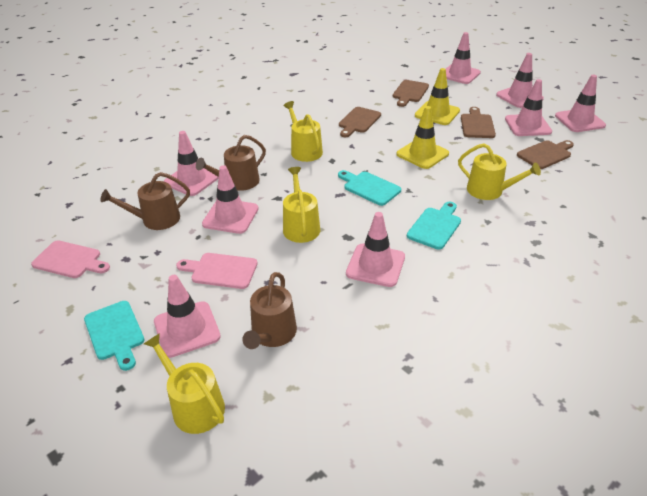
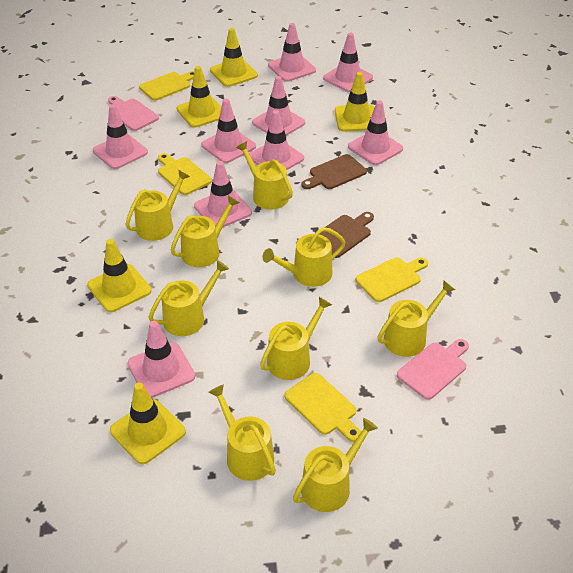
brown cutting board: [339,107,381,137] [393,80,429,107] [461,107,496,138] [517,140,574,169] = 4 -> [301,154,367,189] [319,212,374,258] = 2
brown watering can: [100,172,190,230] [196,135,266,191] [242,272,297,349] = 3 -> none = 0
pink traffic cone: [154,275,221,358] [164,131,219,196] [202,165,259,234] [346,212,405,287] [446,32,481,84] [496,53,544,108] [505,79,552,136] [555,75,606,132] = 8 -> [93,104,148,169] [128,321,195,398] [194,161,252,227] [201,99,256,163] [249,110,304,170] [252,76,305,136] [268,23,316,82] [323,33,373,92] [348,101,403,165] = 9
turquoise cutting board: [84,301,144,371] [338,170,401,206] [407,202,461,250] = 3 -> none = 0
yellow cutting board: none = 0 -> [139,71,194,101] [158,153,212,195] [284,373,361,442] [356,257,428,302] = 4
yellow traffic cone: [396,106,449,169] [415,68,460,125] = 2 -> [87,239,151,312] [110,382,186,464] [177,66,221,128] [210,28,258,87] [335,72,375,131] = 5
yellow watering can: [144,333,225,434] [283,101,323,162] [283,167,320,243] [458,143,541,200] = 4 -> [126,170,190,241] [148,260,229,336] [171,195,240,267] [209,384,276,481] [236,141,293,210] [260,297,332,380] [263,227,346,287] [293,418,378,512] [377,280,455,357] = 9

